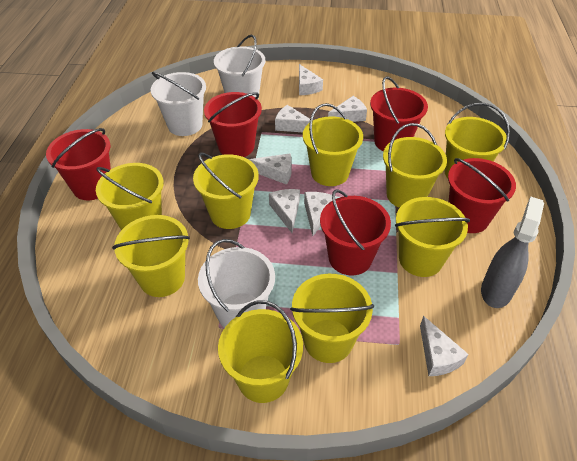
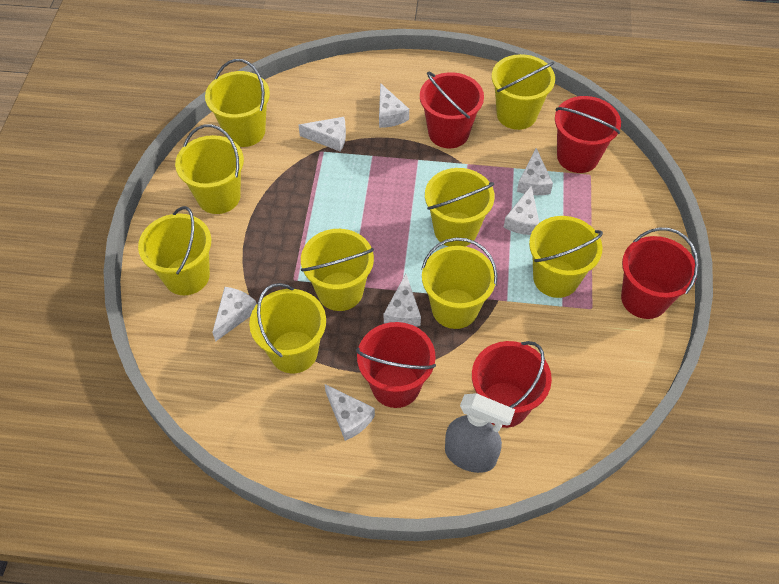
white bucket: [151,72,206,136] [198,239,275,328] [214,35,265,98] = 3 -> none = 0

